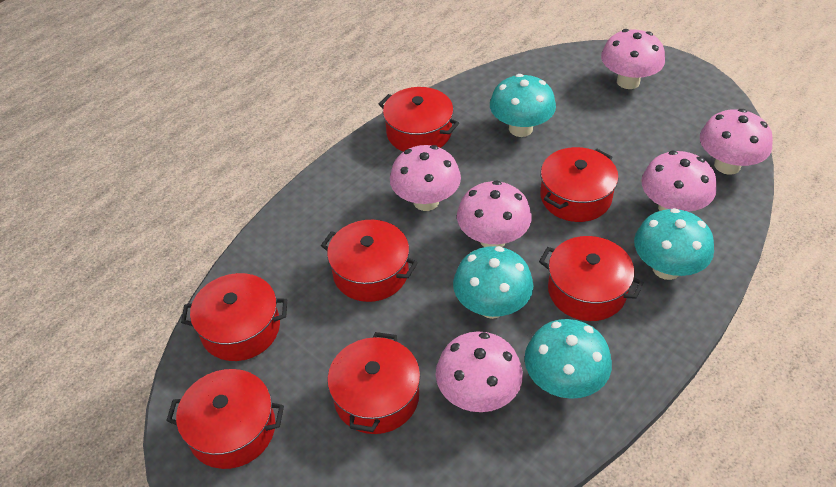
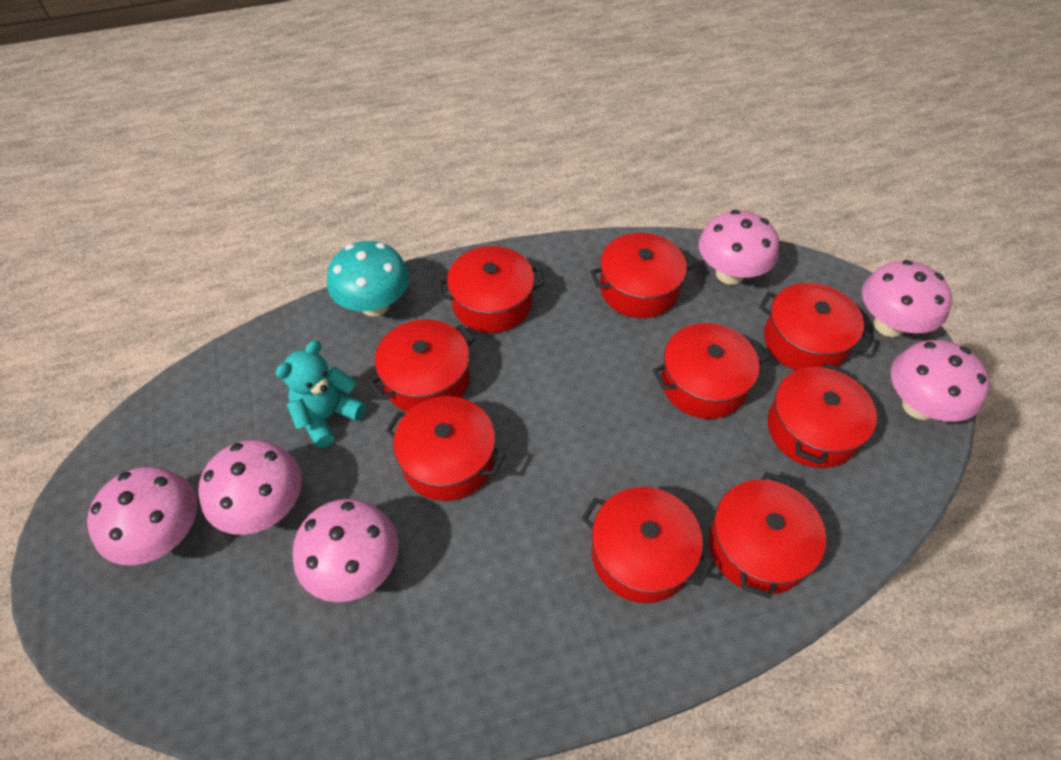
red pot: [166,369,284,469] [181,273,287,361] [321,220,418,302] [327,332,420,434] [379,87,459,152] [539,236,644,321] [540,147,619,222] = 7 -> [368,319,475,412] [386,396,506,501] [437,246,545,333] [581,487,713,603] [590,233,695,318] [653,323,767,419] [709,472,826,599] [759,283,873,371] [768,363,877,468] = 9
turquoise mushroom: [453,246,533,319] [490,74,556,137] [525,319,612,399] [634,208,714,280] = 4 -> [327,241,410,316] = 1
turquoise teddy bear: none = 0 -> [275,340,366,448] = 1

